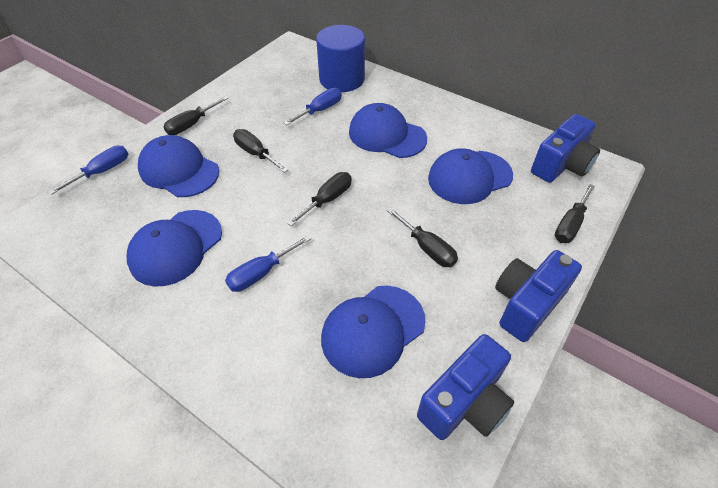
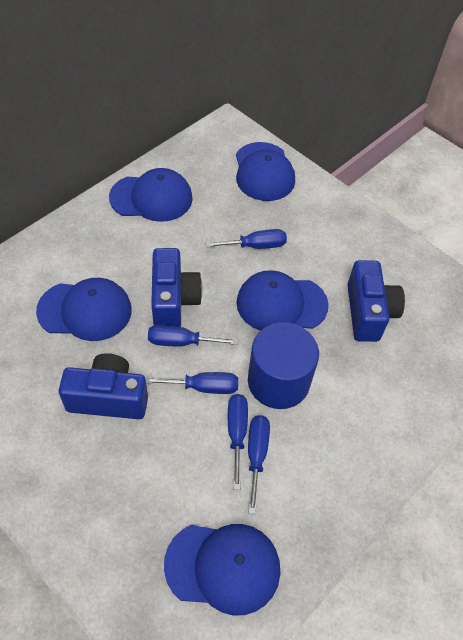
black screwdriver: [164,96,228,135] [233,129,288,173] [287,172,352,226] [386,207,458,267] [555,184,595,243] = 5 -> none = 0
blue screwdriver: [48,145,128,195] [225,235,311,292] [284,88,342,125] = 3 -> [145,372,238,394] [148,325,238,347] [206,229,287,249] [228,394,248,490] [248,415,270,514] = 5

